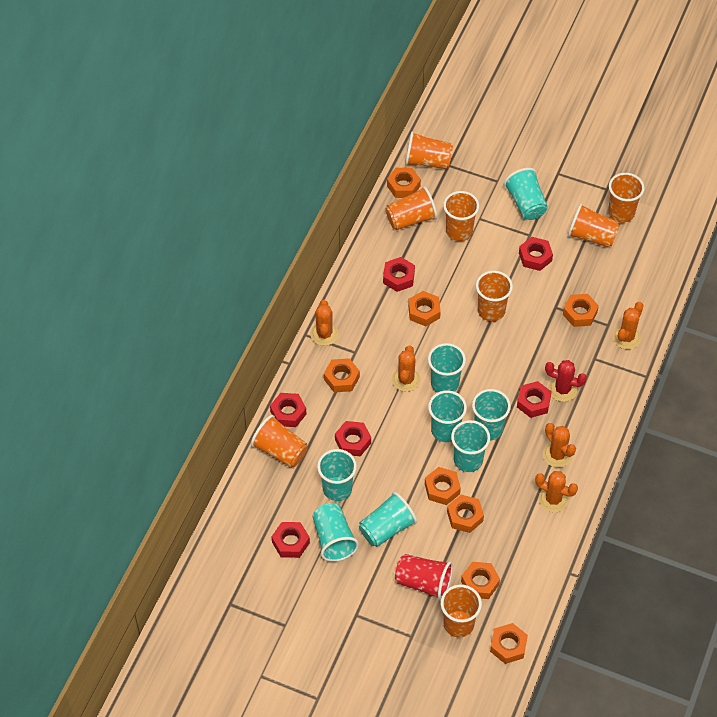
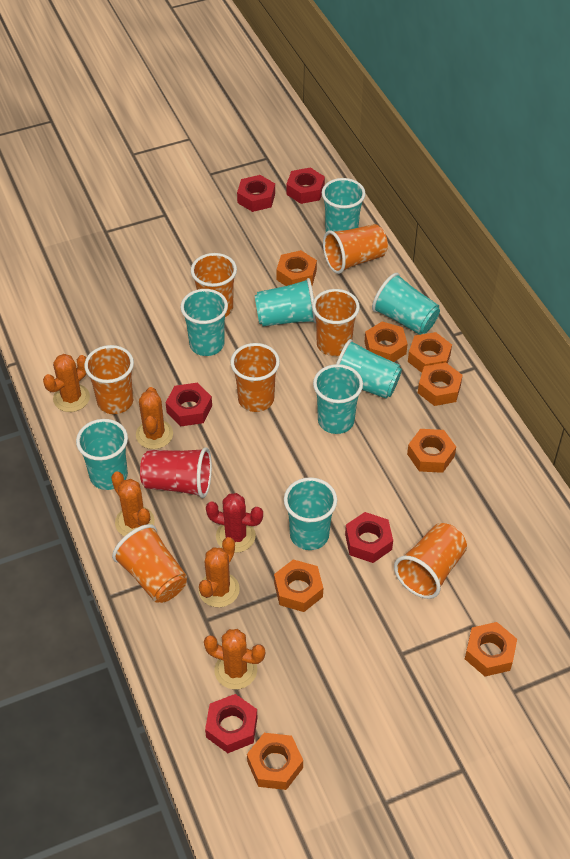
orange cup: [251,415,308,468] [385,186,437,230] [405,131,453,169] [441,584,482,637] [443,191,479,241] [476,271,513,321] [568,204,620,248] [608,173,645,223] = 8 -> [84,345,134,414] [112,524,187,603] [191,253,237,317] [230,343,280,412] [312,289,360,356] [323,224,388,274] [394,523,467,599] = 7
red nut: [270,393,306,427] [271,522,310,558] [335,421,371,456] [383,257,415,292] [517,381,552,418] [519,237,553,271] = 6 -> [166,383,212,426] [205,694,257,753] [237,175,275,212] [286,167,325,204] [345,512,393,563] = 5

